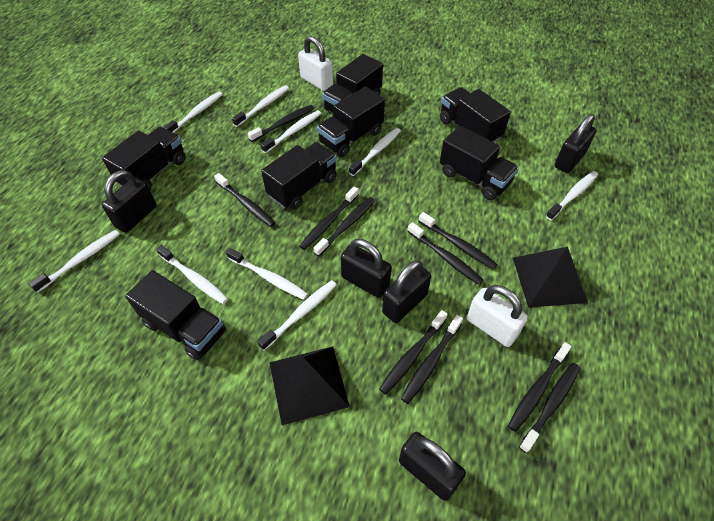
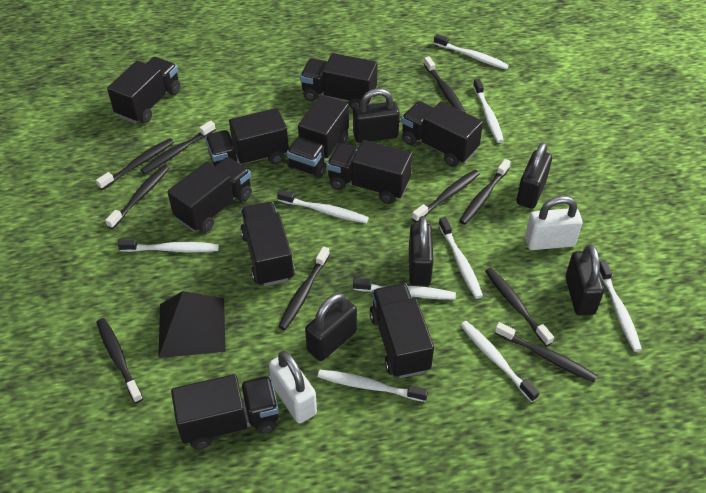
black pyramid: [269,346,350,425] [513,247,588,308] = 2 -> [158,291,225,358] = 1
black truck: [102,127,186,190] [125,270,226,360] [261,142,337,210] [317,86,385,157] [322,54,383,114] [440,87,511,143] [440,125,519,200] = 7 -> [107,57,180,124] [167,157,252,233] [171,374,279,449] [205,108,289,166] [240,202,295,286] [287,95,349,178] [300,53,377,109] [327,140,412,204] [369,283,434,378] [401,101,483,167] = 10

